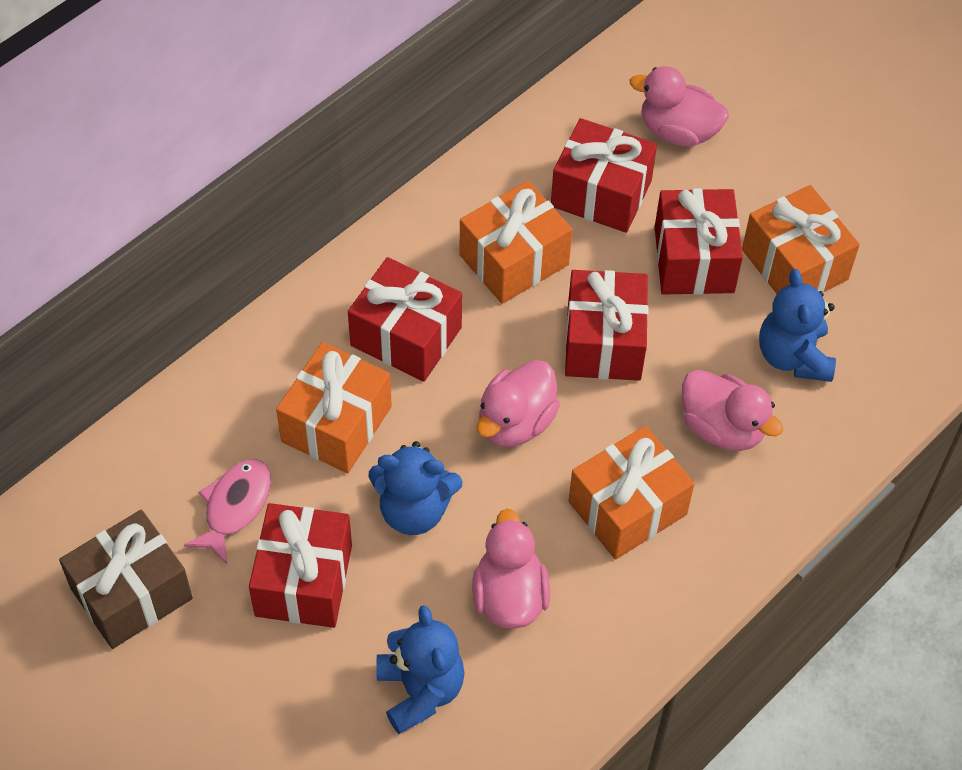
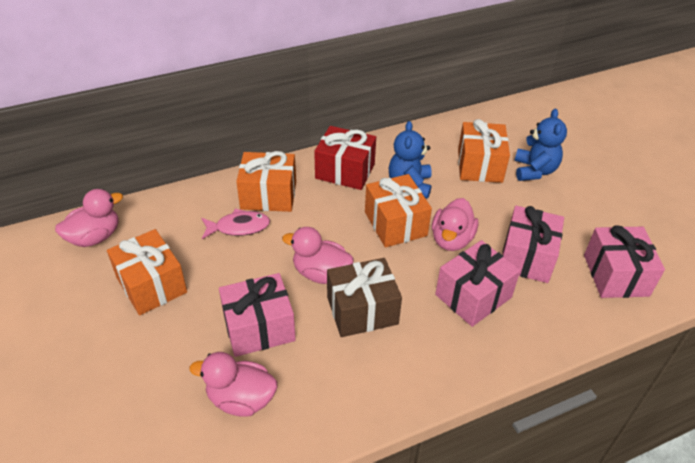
blue teddy bear: [368,441,462,535] [376,605,465,734] [759,269,836,382] = 3 -> [389,121,432,198] [514,109,567,181] = 2
pink gift: none = 0 -> [219,273,296,357] [435,240,520,327] [502,206,564,283] [584,225,665,298] = 4
red gift: [249,503,352,628] [348,257,462,382] [551,118,657,233] [565,270,648,381] [655,188,743,295] = 5 -> [314,126,376,190] = 1

